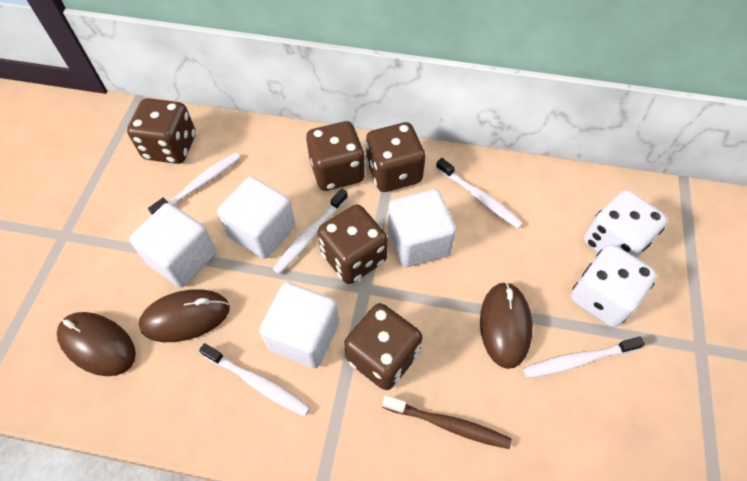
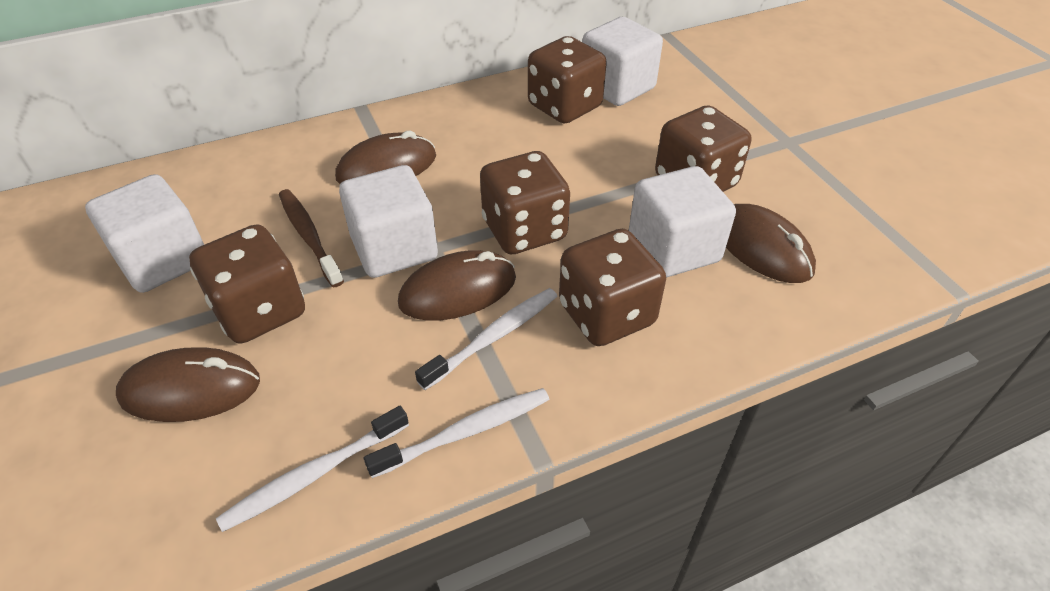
brown mouse: [57,312,136,376] [139,289,230,342] [480,282,533,369] = 3 -> [116,347,260,422] [335,131,436,184] [398,250,516,321] [726,204,816,283] = 4
white dice: [571,244,657,327] [584,190,668,258] = 2 -> none = 0
white toothbrush: [148,152,241,215] [199,343,310,417] [273,188,348,274] [436,158,523,229] [523,337,645,378] = 5 -> [216,406,409,532] [364,388,549,478] [415,288,558,390] = 3

